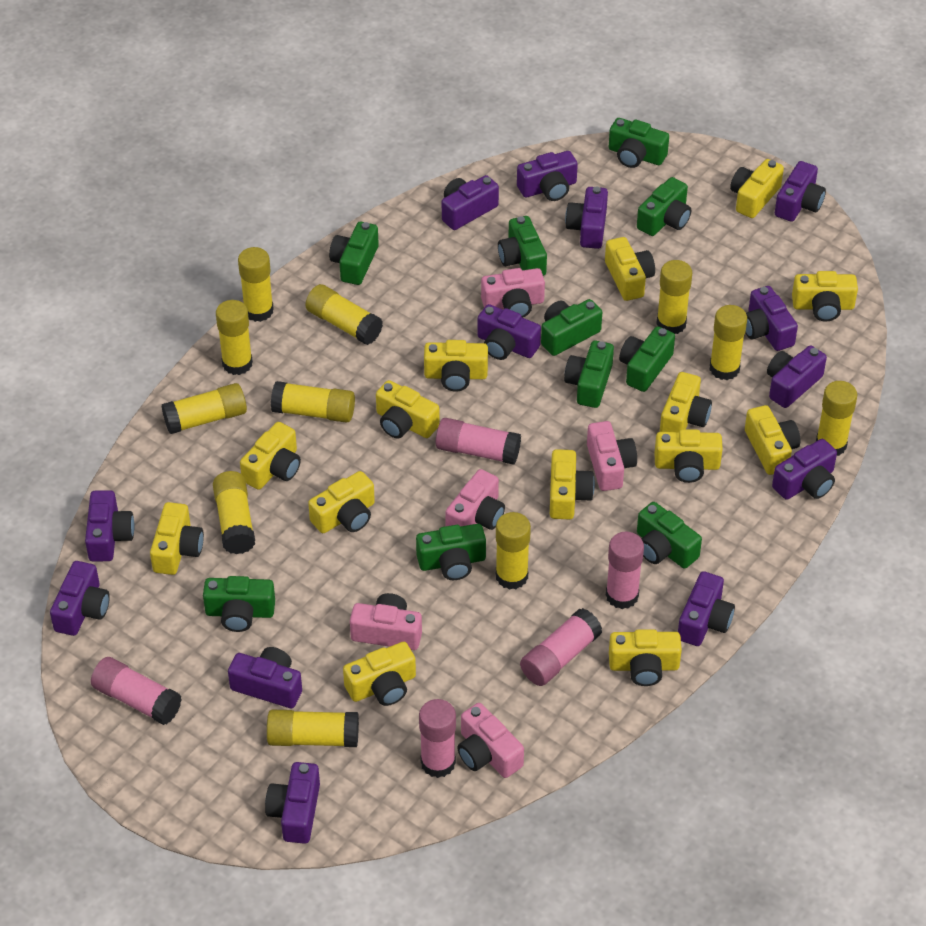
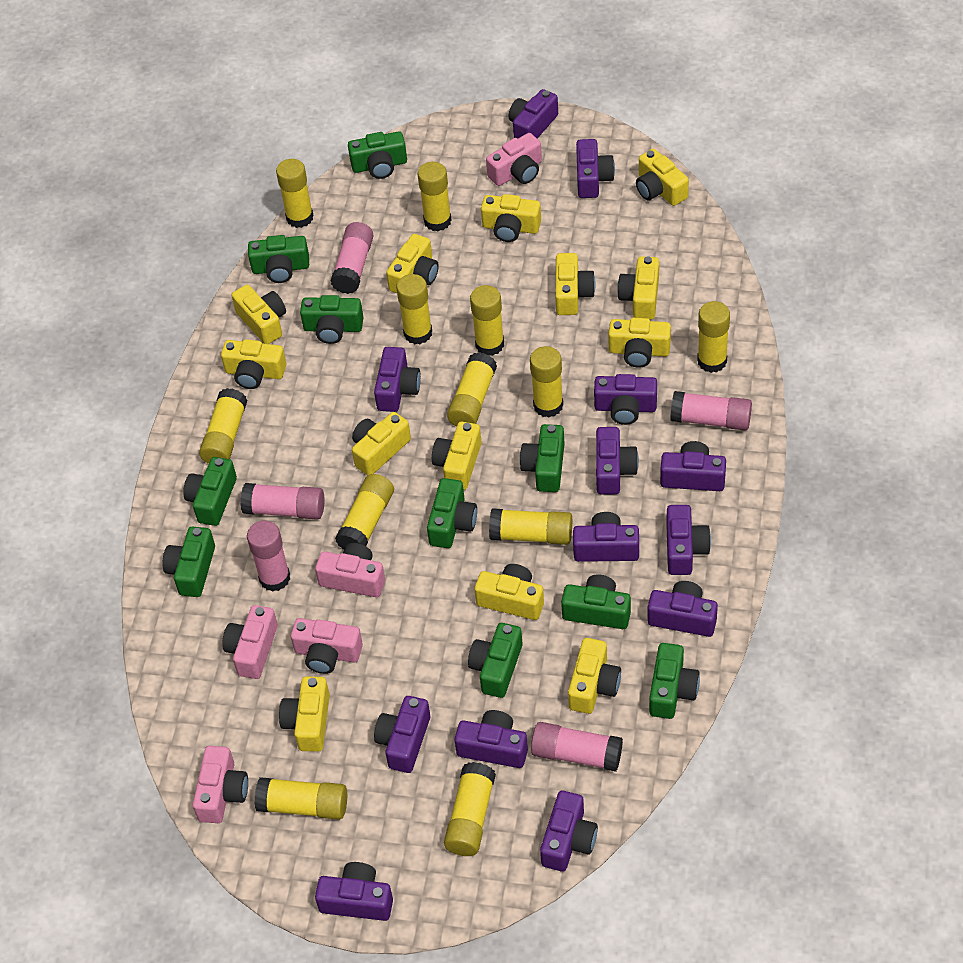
yellow camera: [150,502,204,575] [240,422,301,490] [308,471,375,533] [343,642,416,706] [376,380,440,439] [424,340,488,392] [550,449,595,519] [605,237,655,301] [609,629,682,686] [655,429,723,483] [660,372,712,432] [730,159,784,218] [745,405,800,475] [792,271,858,322] = 14 -> [221,339,286,389] [231,285,286,344] [279,677,330,752] [352,412,411,475] [386,234,439,293] [432,422,482,490] [474,564,544,620] [481,194,541,242] [555,253,595,315] [568,638,621,714] [608,318,671,368] [617,256,659,320] [636,149,689,206] = 13
yellow glue stick: [162,383,247,434] [213,471,255,554] [216,300,253,375] [238,247,274,322] [267,710,359,747] [271,381,355,423] [305,284,383,345] [496,512,531,590] [656,260,692,334] [710,305,747,380] [816,381,857,456] = 11 -> [199,388,247,464] [255,777,347,820] [276,159,314,228] [335,474,394,550] [396,274,432,345] [418,162,452,231] [444,762,496,856] [447,352,497,427] [470,285,504,356] [489,508,572,545] [530,346,563,418] [697,301,730,373] = 12

